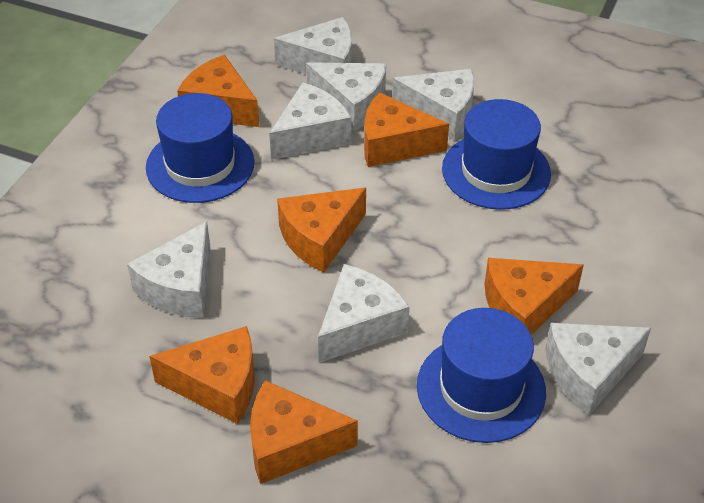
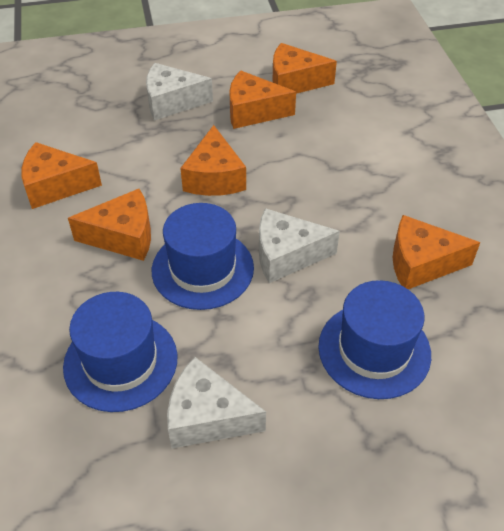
white cheese: [127,222,211,318] [269,83,351,160] [274,17,352,74] [306,62,386,131] [318,264,410,363] [392,69,474,141] [545,323,651,415] = 7 -> [146,63,213,121] [167,357,266,448] [259,208,340,283] = 3

